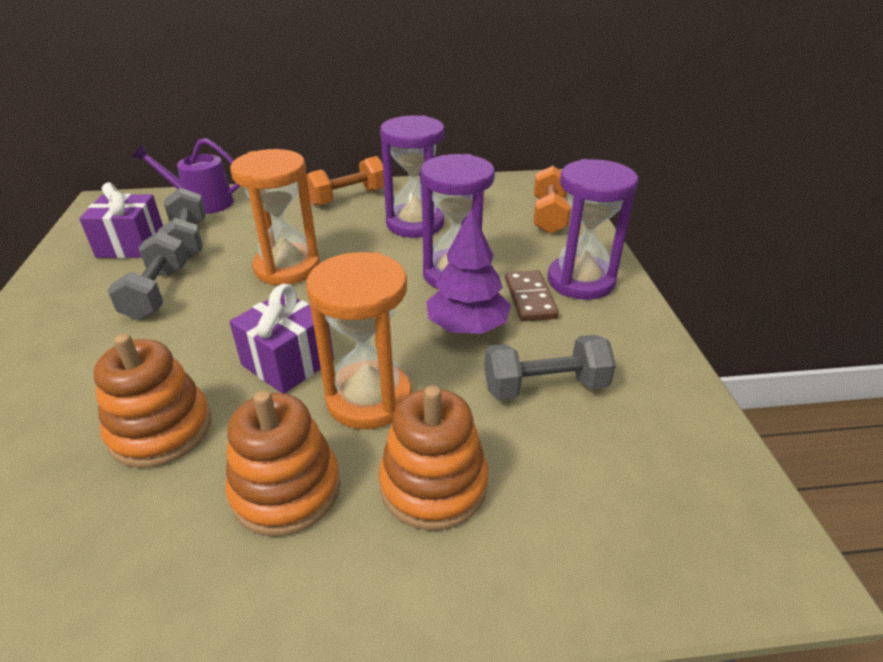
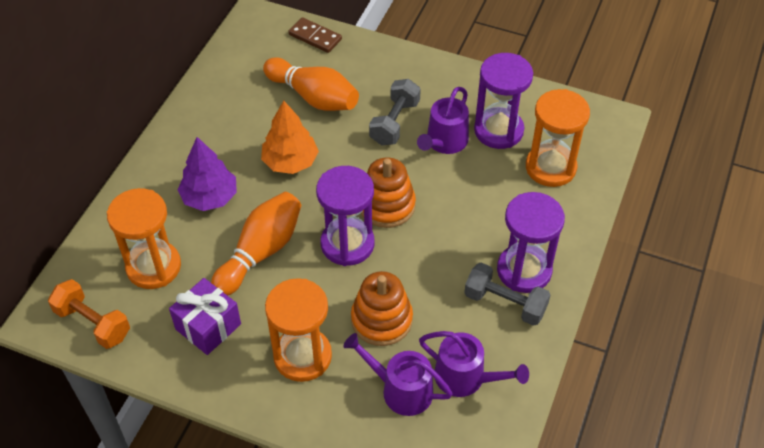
grey dumbbell: [107,231,188,320] [158,188,206,259] [484,335,616,400] = 3 -> [369,79,421,145] [464,263,551,326] = 2
orange bowling pin: none = 0 -> [211,192,301,296] [263,57,359,111] = 2
orange dumbbell: [307,156,384,206] [534,166,571,234] = 2 -> [48,279,130,349] = 1
orange hourglass: [230,149,320,285] [306,252,412,429] = 2 -> [107,188,181,289] [265,278,332,382] [526,89,590,187] = 3
orange stacking toy: [93,334,211,468] [225,390,341,536] [379,386,488,531] = 3 -> [351,271,413,346] [361,157,416,228] = 2
orange tree: none = 0 -> [261,101,319,174] = 1
purple gift: [79,182,163,258] [229,284,334,394] = 2 -> [169,278,241,355] = 1
purple watering can: [132,138,240,214] = 1 -> [343,333,452,416] [417,87,469,154] [419,331,529,397] = 3

